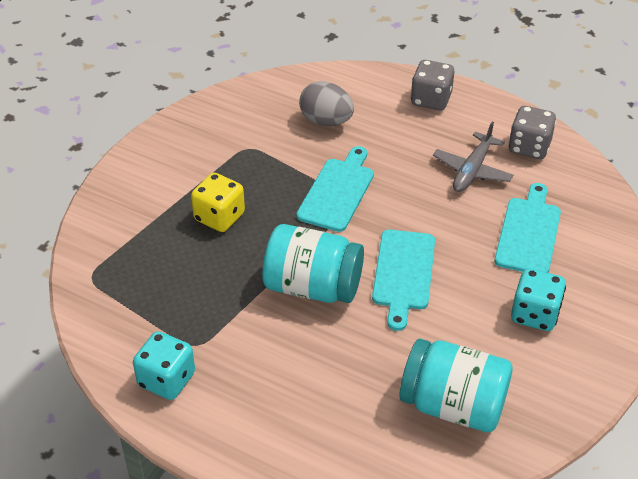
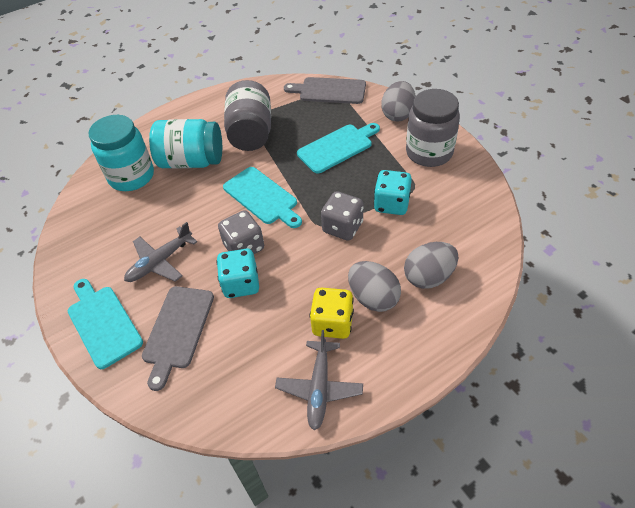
grey cutting board: none = 0 -> [142,286,214,391] [284,77,366,104] = 2
grey egg: [299,81,354,126] = 1 -> [348,261,401,312] [382,81,416,121] [404,242,459,289] = 3
grey jar: none = 0 -> [224,80,271,151] [406,89,460,167] = 2
grey plane: [433,122,513,192] = 1 -> [124,222,197,282] [275,330,363,430] = 2

